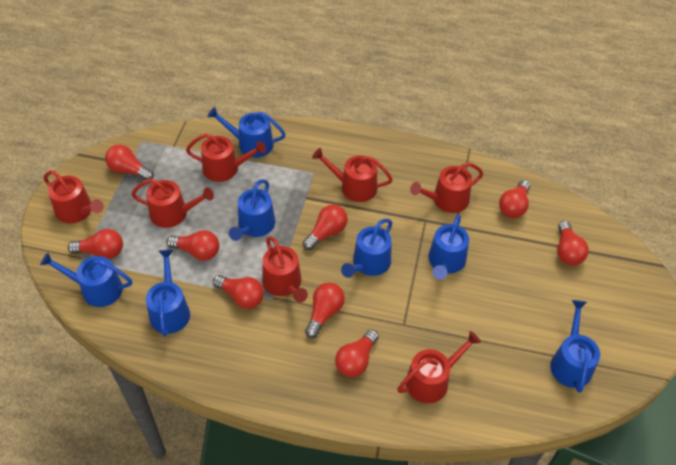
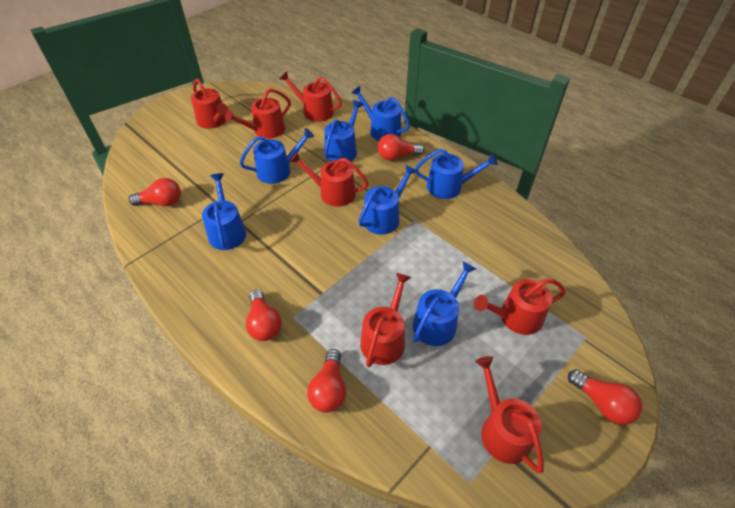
red light bulb: [68,229,123,259] [105,145,154,180] [166,230,219,261] [213,275,264,309] [303,204,348,250] [305,282,345,338] [335,329,379,377] [499,180,530,218] [557,221,589,265] = 9 -> [129,178,181,206] [246,290,282,341] [307,349,346,413] [377,134,425,161] [568,369,642,425] = 5

